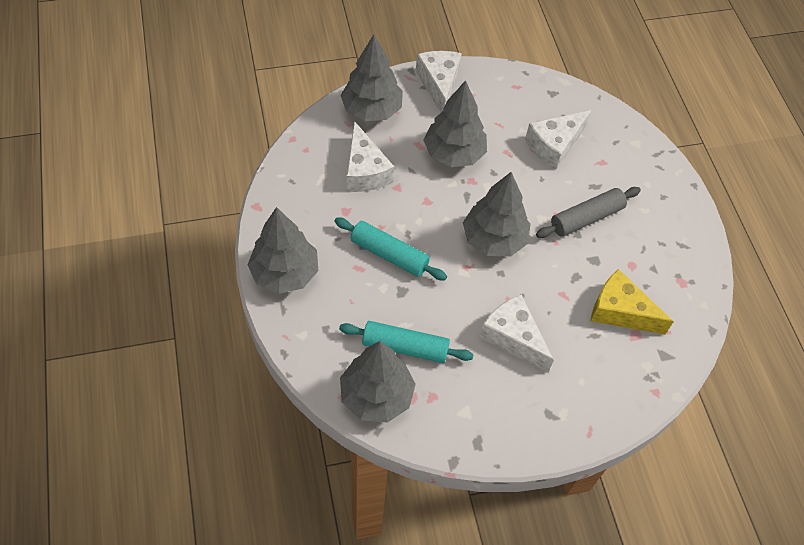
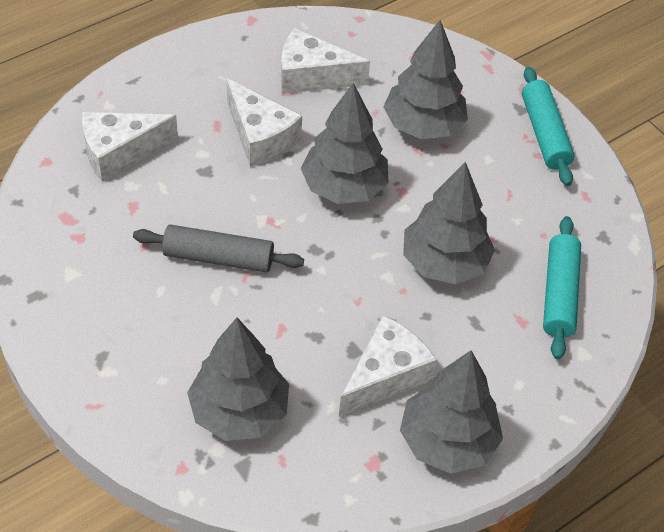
yellow cheese: [591,269,674,334] = 1 -> none = 0

